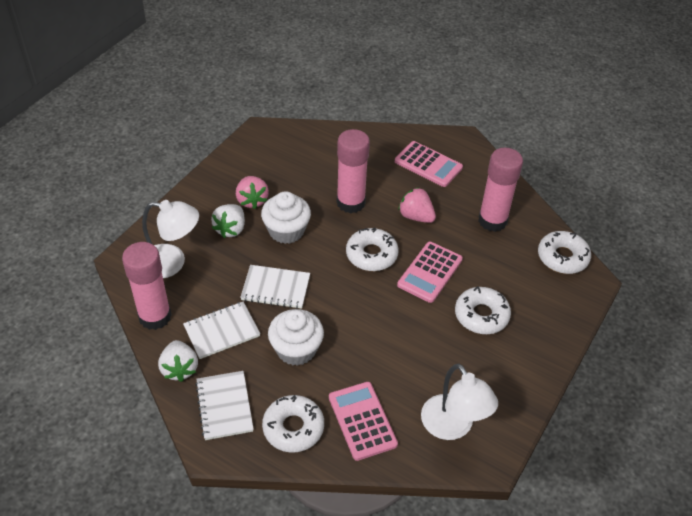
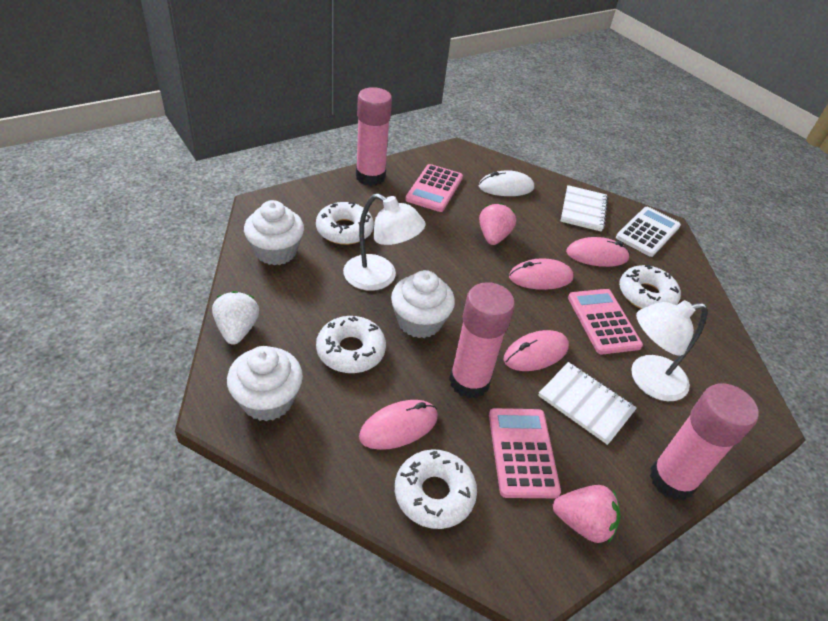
pink mouse: none = 0 -> [359,400,438,450] [504,330,569,371] [509,258,574,290] [566,237,630,267] = 4
white calculator: none = 0 -> [616,207,681,257] = 1
white cupcake: [261,191,311,244] [268,309,324,366] = 2 -> [227,346,303,421] [244,200,304,265] [391,270,455,338] = 3
white mouse: none = 0 -> [479,170,534,196] = 1
white notebook: [183,302,260,359] [195,371,254,440] [240,265,310,309] = 3 -> [538,362,637,445] [561,185,608,232] = 2
white strawberry: [158,340,198,382] [211,204,245,238] = 2 -> [212,291,259,344] = 1

